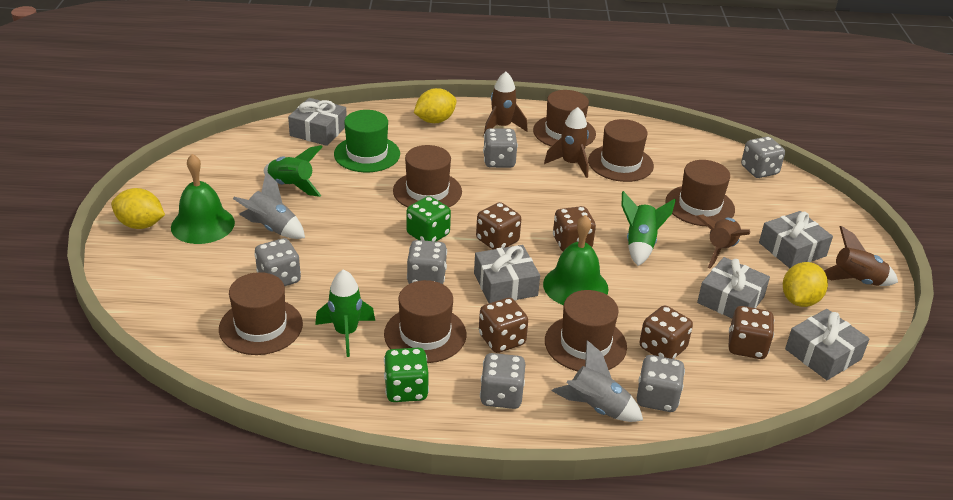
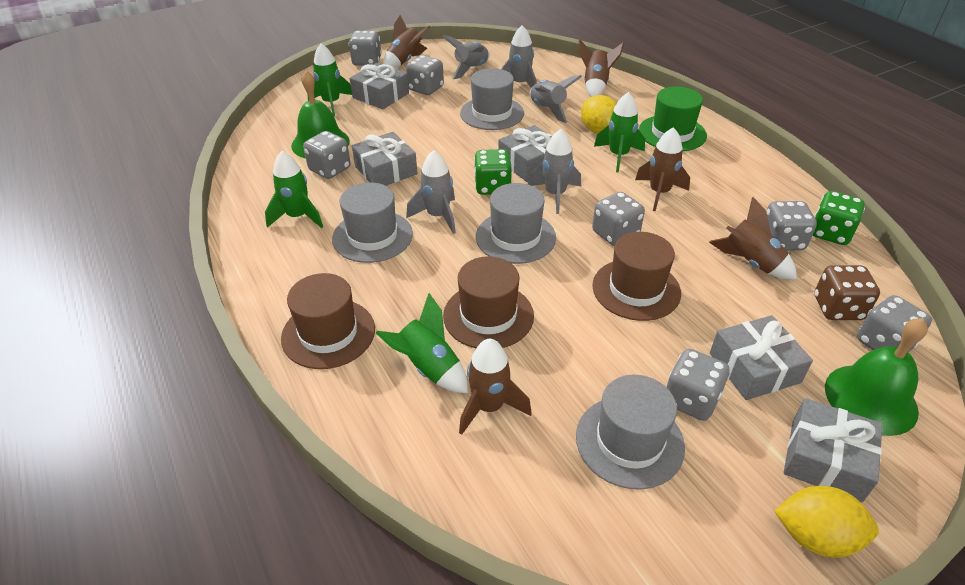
brown dice: [476,202,521,250] [479,298,528,353] [553,206,596,251] [640,305,693,359] [728,306,774,359] = 5 -> [815,265,880,320] = 1
brown hat: [219,272,303,355] [384,280,466,363] [393,145,462,208] [533,90,596,147] [545,290,627,371] [588,119,654,182] [666,160,735,226] = 7 -> [281,273,375,369] [443,256,534,348] [592,232,681,321] = 3
brown rocket: [484,72,528,134] [544,107,589,178] [696,215,750,268] [824,226,898,286] = 4 -> [383,15,431,68] [459,339,532,435] [579,40,624,97] [635,127,690,211] [709,197,797,279] = 5
green rocket: [264,145,323,197] [315,269,375,357] [622,191,676,266] = 3 -> [265,151,323,228] [307,43,352,116] [376,293,468,393] [594,92,645,172] = 4
grey dice: [254,238,301,286] [407,240,447,284] [480,353,525,409] [483,128,518,168] [637,355,685,412] [741,137,785,178] = 6 -> [303,131,351,179] [349,31,382,66] [406,55,444,95] [592,192,645,246] [667,349,730,421] [766,201,817,251] [857,295,932,352] = 7
grey hat: none = 0 -> [332,182,413,263] [460,68,524,130] [476,183,556,264] [576,375,685,490] = 4
grey rocket: [233,172,305,239] [552,340,643,422] = 2 -> [406,150,456,234] [442,35,490,79] [501,25,537,88] [528,129,581,214] [529,75,582,123] = 5
yellow lemon: [111,188,165,229] [414,88,457,123] [783,262,828,307] = 3 -> [581,95,617,134] [774,486,879,558] = 2

